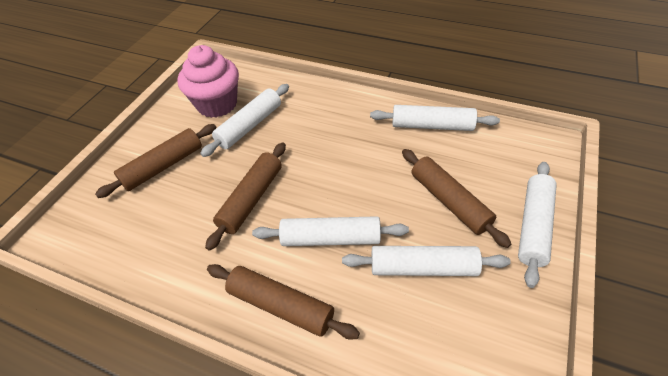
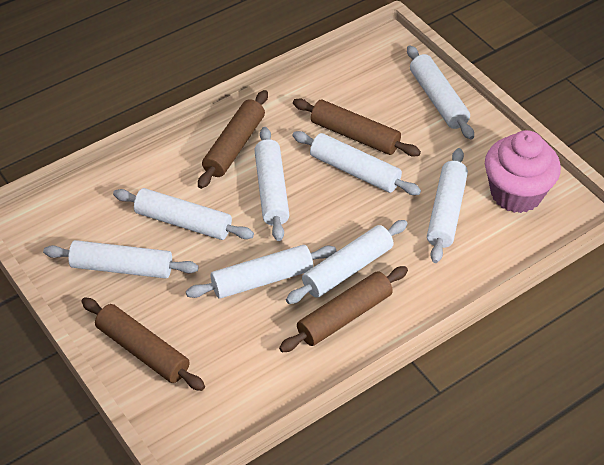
white rolling pin: [200,84,289,157] [252,216,409,246] [342,246,511,276] [370,105,500,131] [518,162,557,288] = 5 -> [43,240,198,278] [113,188,254,240] [186,245,337,299] [254,127,289,241] [286,220,408,304] [292,131,421,195] [407,45,474,140] [427,148,468,263] = 8

